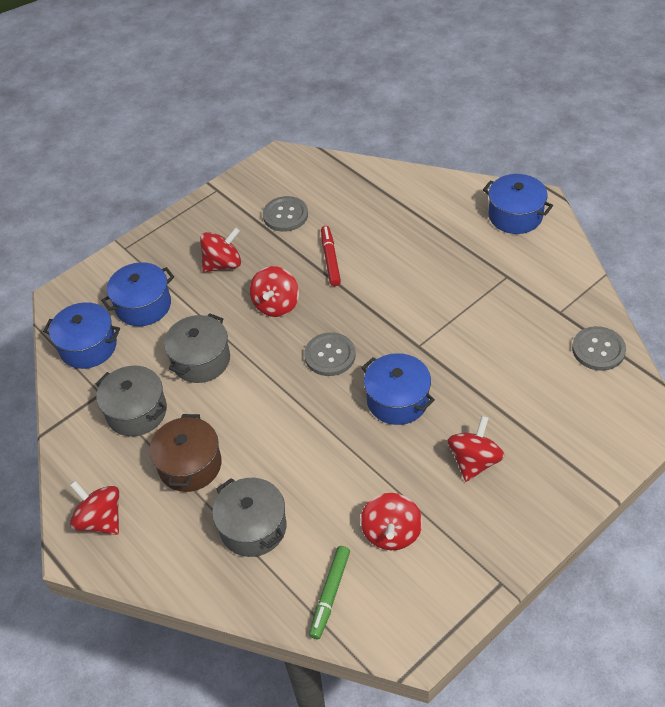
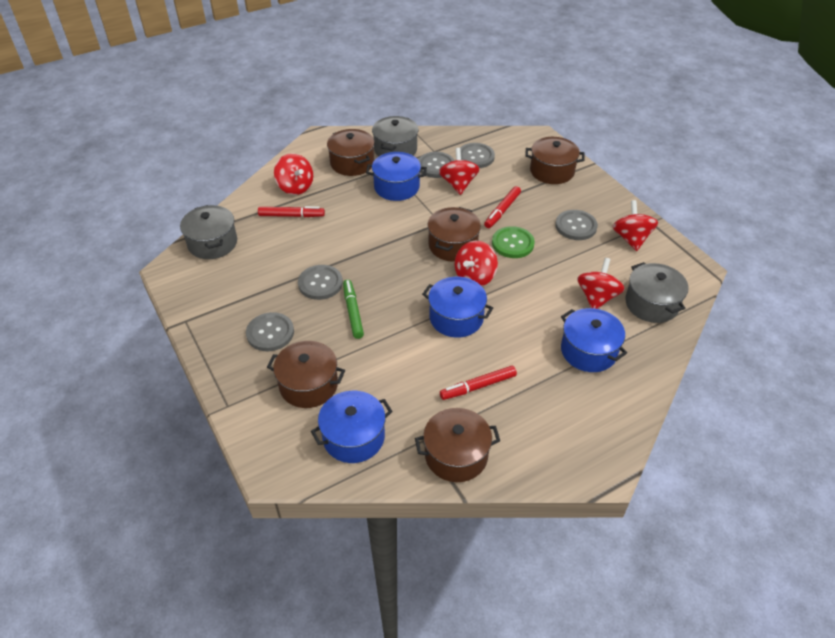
brown pot: [149,414,222,492] = 1 -> [267,341,345,408] [327,129,374,176] [415,408,500,482] [427,207,481,262] [525,137,585,184] = 5
green button: none = 0 -> [492,226,535,258] = 1
grey button: [263,196,308,232] [304,332,356,376] [572,326,626,371] = 3 -> [246,312,294,351] [298,265,343,300] [418,152,455,178] [460,143,495,168] [555,210,598,240] = 5
red marker: [321,226,341,286] = 1 -> [258,206,325,217] [440,366,517,400] [484,186,521,228] = 3

